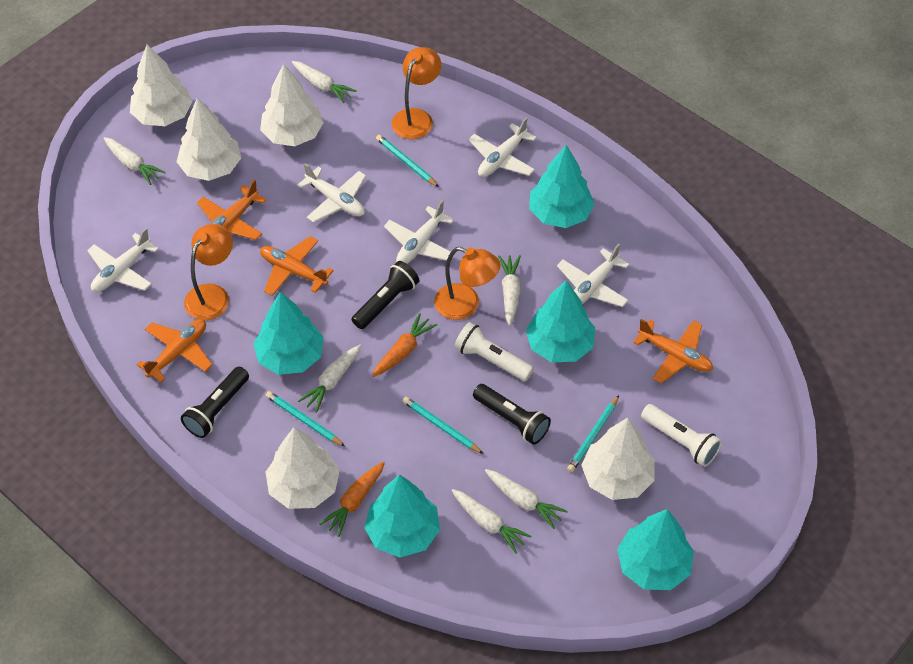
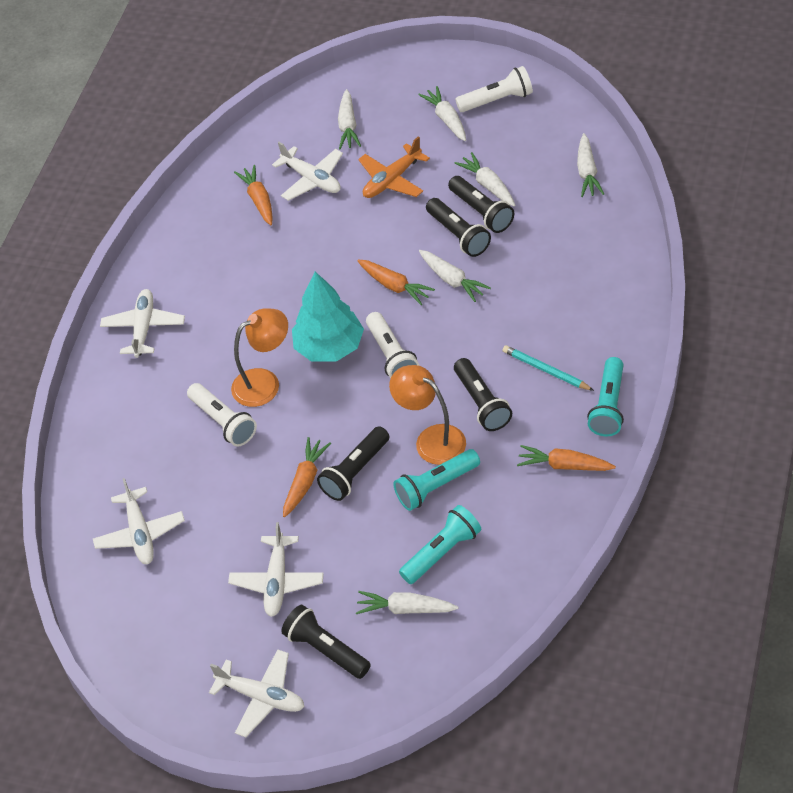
black flashlight: [181,367,249,438] [352,261,419,329] [473,384,551,445] = 3 -> [281,605,371,679] [317,426,389,501] [426,198,491,257] [448,176,514,233] [454,358,512,431] = 5
orange carrot: [319,462,385,537] [372,313,437,377] = 2 -> [234,165,273,225] [283,437,331,517] [357,259,435,305] [517,445,616,471] = 4
orange lamp: [184,224,233,320] [392,47,441,139] [434,247,500,320] = 3 -> [231,308,288,407] [389,365,466,465] = 2
orange plane: [137,319,213,382] [197,179,267,240] [260,236,334,296] [633,319,713,384] = 4 -> [358,136,430,198] = 1
turquoise flashlight: none = 0 -> [393,449,480,511] [399,505,481,584] [587,357,624,436] = 3
turquoise pencil: [266,391,345,446] [376,135,439,187] [402,397,484,454] [567,395,619,472] = 4 -> [502,345,594,391] = 1
turquoise tree: [253,292,324,375] [364,474,440,558] [526,280,595,362] [529,145,595,228] [617,509,694,590] = 5 -> [292,272,364,362] = 1
white flashlight: [454,322,534,381] [641,404,722,467] = 2 -> [187,383,257,447] [366,312,419,379] [455,66,533,112] = 3
white tree: [130,45,193,126] [177,98,241,181] [260,64,324,146] [265,427,340,509] [581,418,655,500] = 5 -> none = 0

